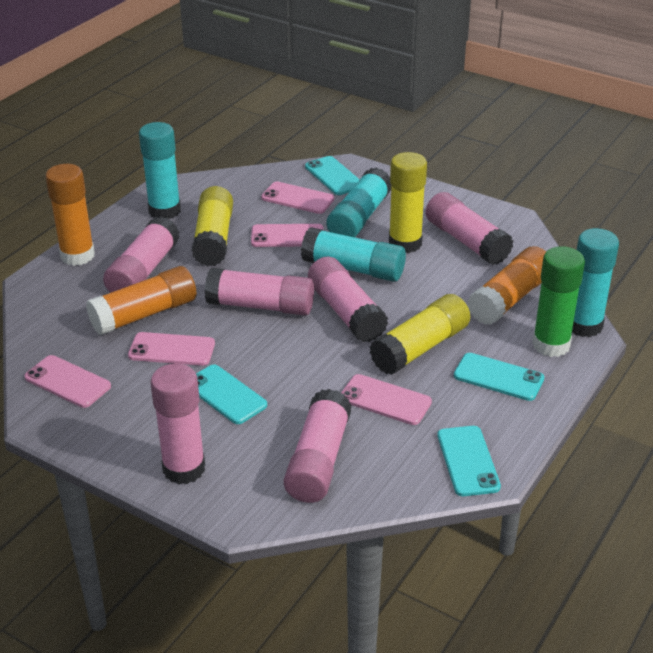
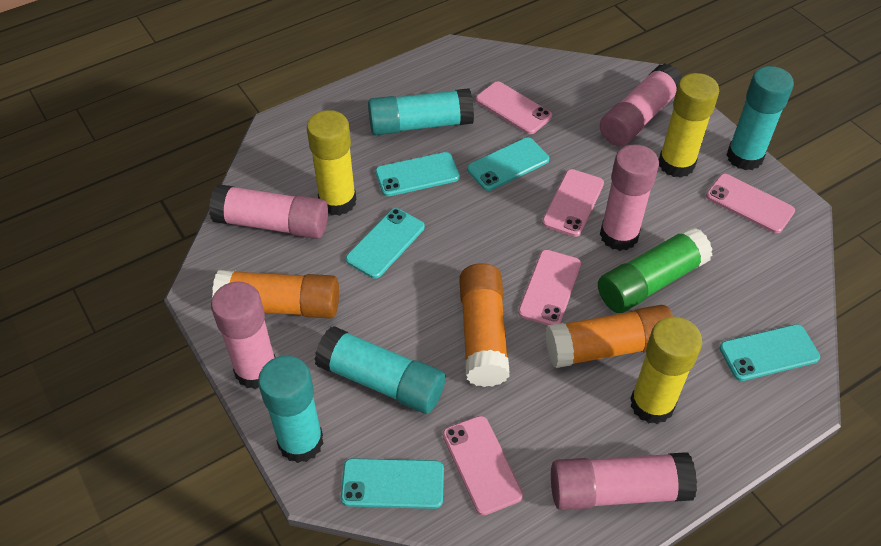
pink glue stick: [103,216,180,293] [151,363,205,484] [205,268,314,315] [284,389,352,503] [308,257,388,342] [425,192,513,265] = 6 -> [209,184,328,239] [211,282,276,389] [551,452,697,510] [600,63,683,146] [600,145,659,251] = 5
turquoise phone: [196,364,267,424] [305,156,360,195] [437,426,501,496] [454,353,544,401] = 4 -> [341,458,444,509] [346,208,425,279] [375,152,460,196] [467,137,549,191] [719,324,820,381] = 5

